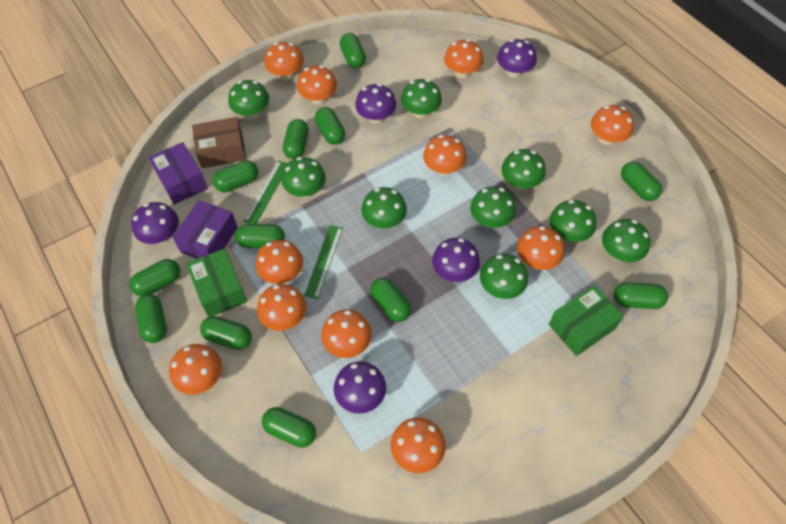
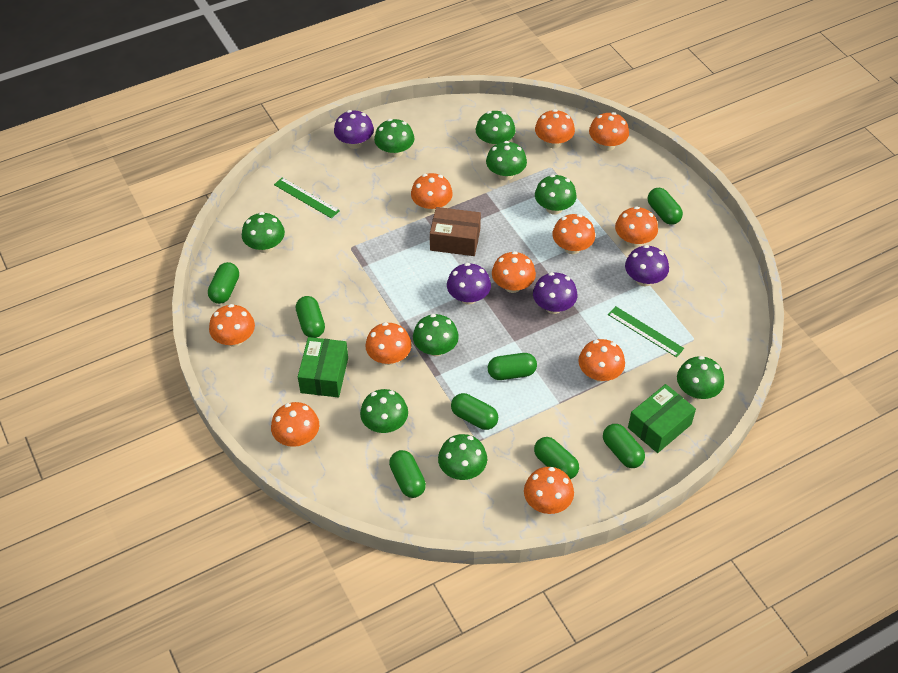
green capsule: [130,259,180,296] [135,294,167,343] [200,316,252,350] [213,160,258,192] [235,224,285,248] [262,407,316,448] [283,119,309,159] [315,107,345,145] [340,33,366,68] [370,278,411,322] [614,282,668,309] [621,162,662,201] = 12 -> [208,262,239,304] [296,296,325,338] [389,450,426,498] [451,393,498,430] [488,353,537,380] [534,437,579,479] [603,424,645,468] [648,188,683,225] = 8
purple box: [149,142,208,205] [173,200,238,259] = 2 -> none = 0
purple mushroom: [132,202,179,244] [334,361,386,414] [355,84,396,124] [432,238,480,282] [497,39,537,78] = 5 -> [334,110,374,149] [447,263,491,305] [533,272,577,314] [625,245,669,287] = 4

